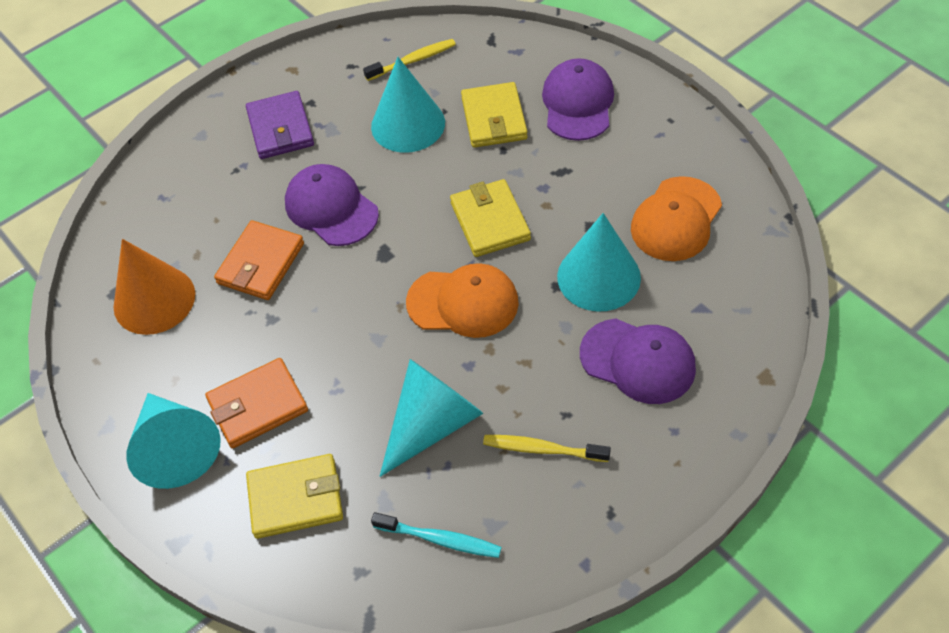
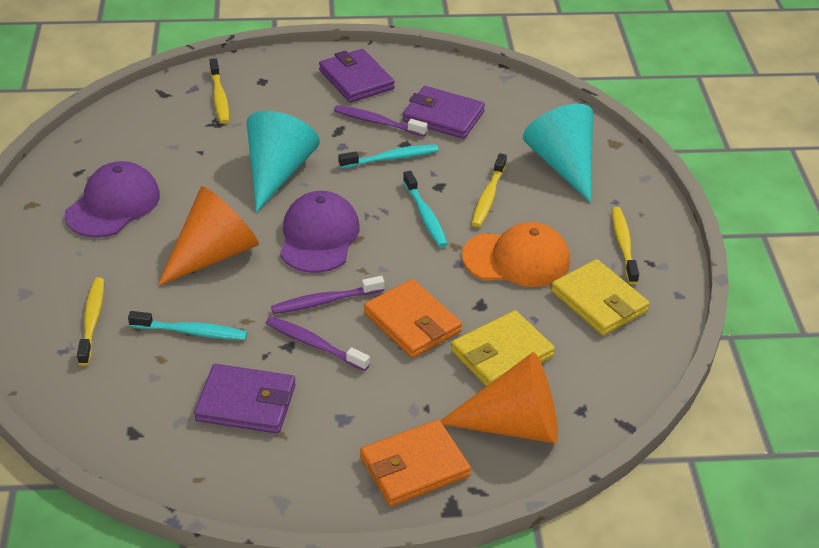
orange cap: [406,263,519,338] [631,176,722,261] = 2 -> [462,222,570,287] = 1
orange cone: [113,239,195,335] = 1 -> [157,186,259,286] [440,352,558,443] = 2
purple cap: [285,164,379,246] [542,58,614,141] [580,319,696,404] = 3 -> [64,161,160,238] [280,191,360,273] = 2
purple toothbrush: none = 0 -> [266,316,370,371] [271,276,385,314] [334,105,428,136] = 3
purple wallet: [246,91,314,159] = 1 -> [194,364,296,434] [319,49,395,103] [403,86,485,139] = 3
turquoise cone: [126,393,221,489] [371,57,445,153] [380,359,484,477] [557,213,641,312] = 4 -> [247,111,320,212] [523,104,593,203] = 2
turquoise toothbrush: [371,512,501,558] = 1 -> [128,311,247,340] [338,145,439,168] [403,171,448,247] = 3
yellow toothbrush: [363,39,456,81] [483,435,611,462] = 2 -> [77,278,104,366] [210,58,229,124] [472,153,507,227] [612,207,639,284] = 4
yellow wallet: [246,454,343,539] [450,179,531,257] [461,82,528,148] = 3 -> [451,310,555,386] [551,259,650,336] = 2

